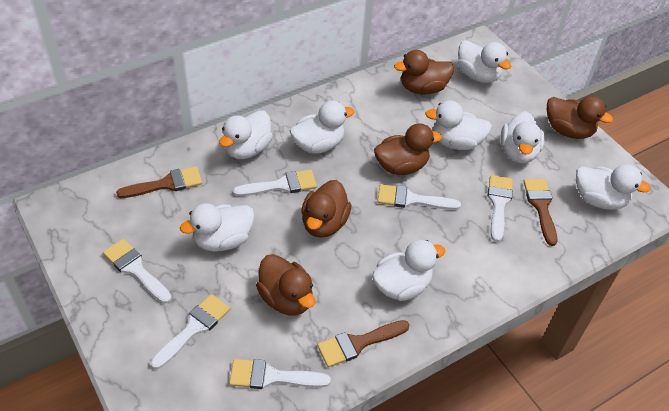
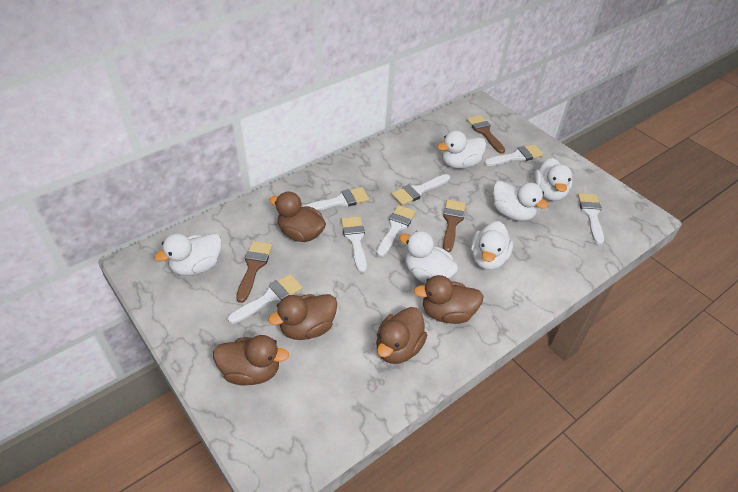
white brush: [103,239,172,304] [151,294,230,369] [229,359,331,389] [233,170,317,196] [377,184,461,210] [488,175,513,242] = 6 -> [228,274,303,324] [302,187,369,211] [341,216,367,273] [377,205,416,257] [391,174,450,205] [484,144,544,166] [578,193,604,244] = 7
white duck: [180,203,255,252] [219,110,273,159] [290,101,355,153] [372,240,446,301] [425,101,492,150] [458,40,512,83] [500,111,545,163] [576,164,651,210] = 8 -> [154,233,222,276] [399,231,458,284] [437,130,486,169] [471,221,513,270] [493,181,549,221] [534,158,572,201] = 6

